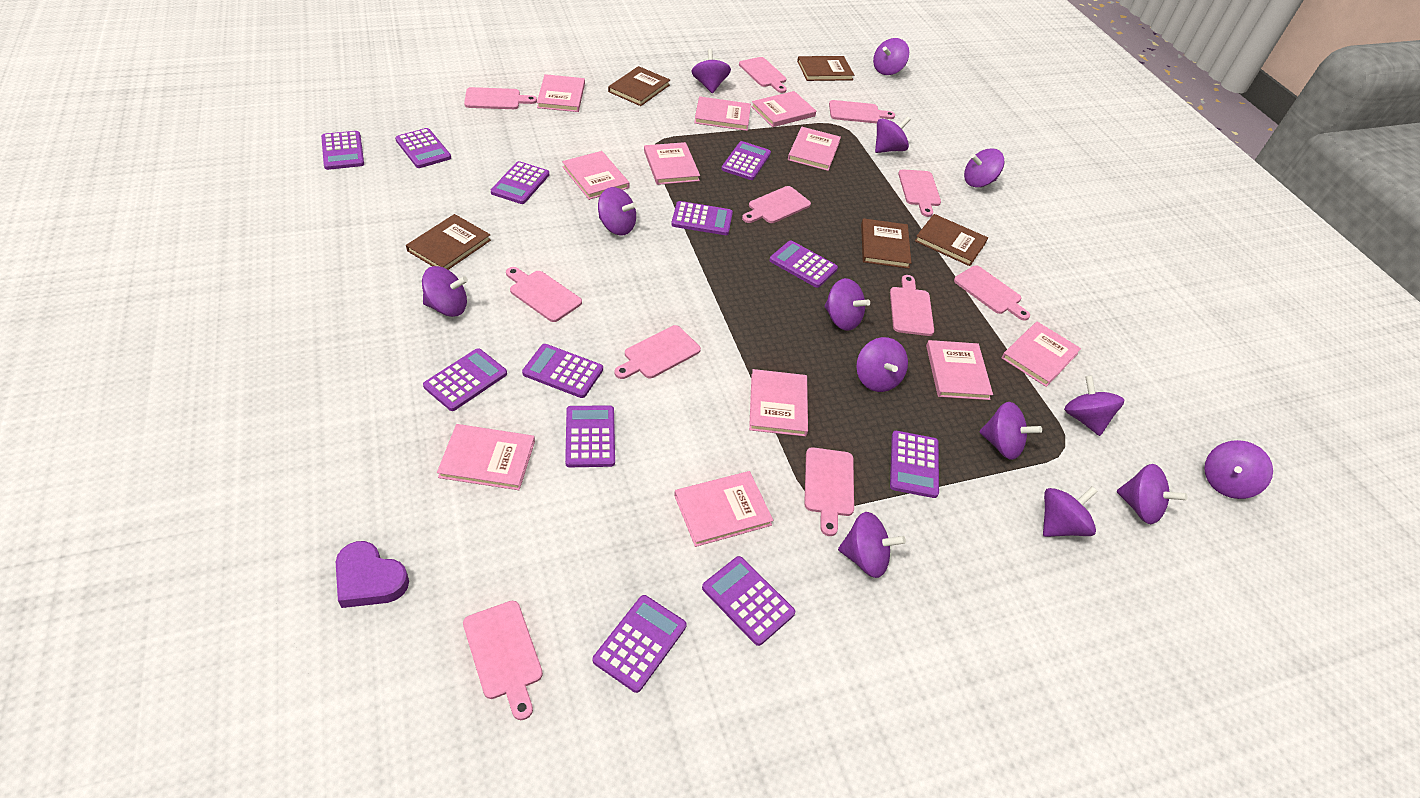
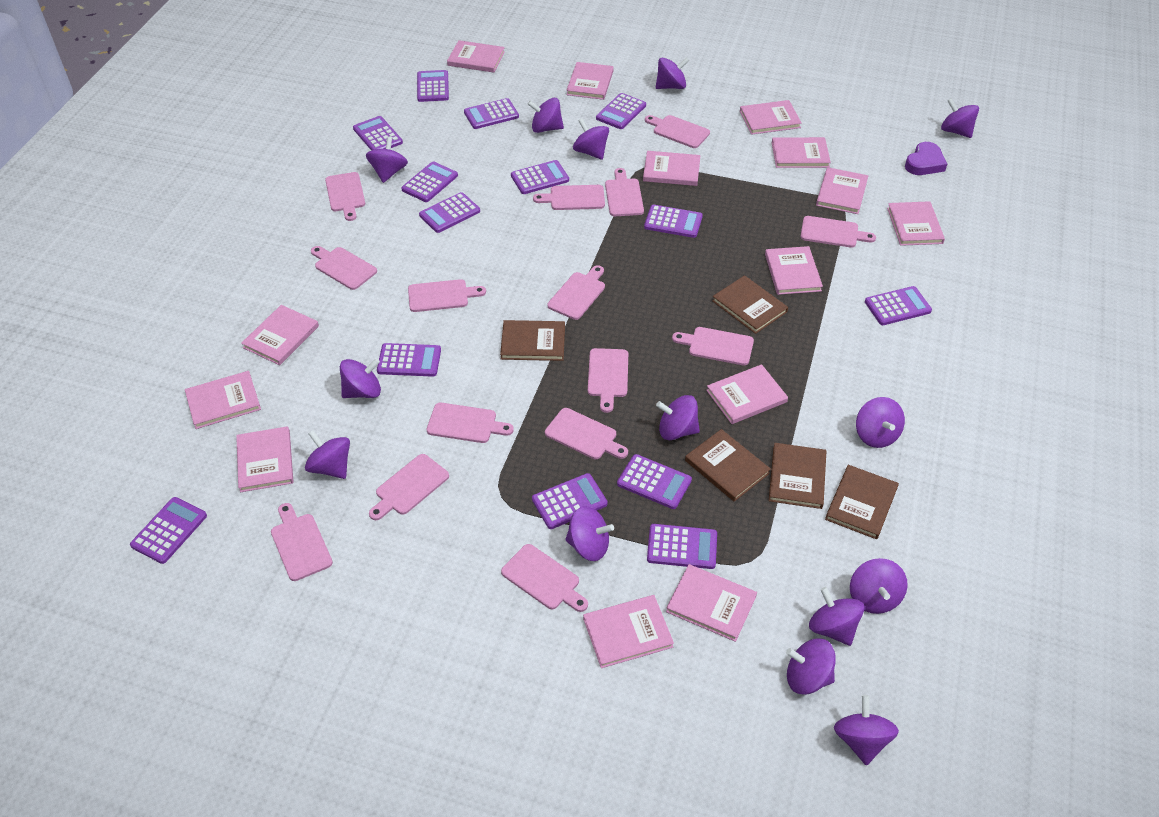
pink book: [437,424,535,490] [537,74,585,112] [562,151,629,200] [644,142,700,185] [674,471,773,547] [694,96,751,131] [749,369,808,437] [751,91,816,127] [788,127,841,171] [926,340,993,400] [1002,322,1081,387] = 11 -> [185,371,261,429] [236,426,294,492] [241,305,319,365] [447,40,505,73] [566,62,614,100] [583,595,674,668] [643,151,701,186] [666,564,757,642] [706,364,788,424] [740,100,802,135] [765,246,823,295] [772,137,831,168] [816,167,868,214] [887,201,945,246] = 14
pink cutting board: [463,601,543,720] [464,87,537,109] [506,267,582,322] [614,325,701,379] [739,57,787,93] [742,186,811,223] [804,447,854,536] [829,100,895,123] [890,275,934,336] [898,169,941,217] [954,265,1030,321] = 11 -> [271,503,333,581] [311,246,377,290] [325,172,365,221] [369,454,449,520] [408,279,486,312] [427,403,514,443] [501,544,588,612] [533,185,605,210] [545,408,628,459] [548,265,605,320] [588,348,628,413] [605,168,644,216] [645,115,710,148] [672,327,754,365] [800,216,876,248] = 15
purple calculator: [321,131,364,170] [395,128,451,168] [423,348,507,411] [491,161,549,204] [522,344,603,398] [565,405,615,467] [593,595,687,693] [671,201,733,235] [702,556,795,646] [722,141,771,180] [770,240,838,288] [890,431,939,498] = 12 -> [130,497,207,564] [353,116,403,150] [377,343,441,377] [401,161,458,202] [417,70,449,102] [419,192,480,233] [464,98,519,129] [511,160,569,194] [532,473,608,529] [596,93,646,129] [617,454,692,509] [644,205,703,238] [647,524,717,569] [865,286,932,325] = 14

